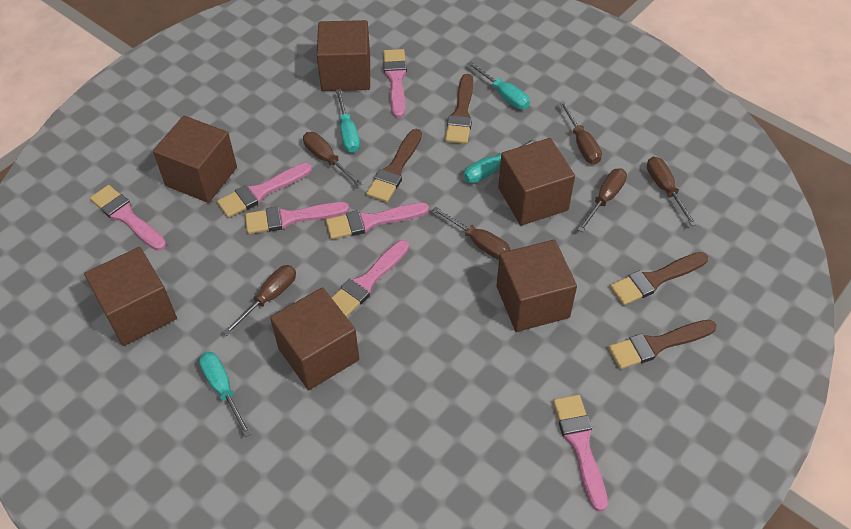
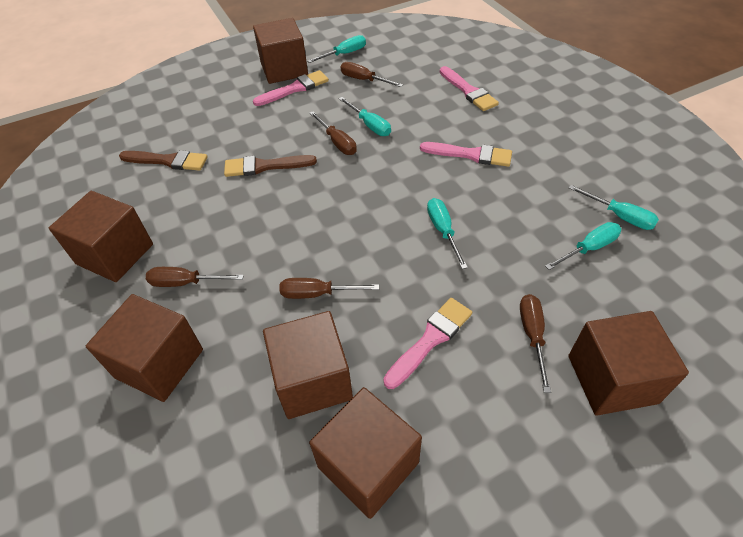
brown brush: [366,129,422,202] [445,74,473,144] [608,320,717,369] [610,252,708,305] = 4 -> [119,150,208,171] [224,155,317,177] = 2
brown screwdriver: [223,265,296,336] [303,132,362,187] [432,207,510,260] [559,101,602,164] [577,168,627,232] [647,157,697,226] = 6 -> [146,267,244,287] [279,278,379,299] [310,111,357,155] [340,62,403,87] [520,294,551,393] = 5
pink brush: [90,185,166,251] [217,163,312,218] [245,202,349,234] [326,203,429,239] [331,240,409,317] [383,49,407,118] [553,395,608,512] = 7 -> [253,70,329,106] [383,298,472,389] [420,142,512,167] [440,66,499,111] = 4
turquoise screwdriver: [199,352,251,437] [336,89,360,153] [463,138,537,183] [467,61,530,109] = 4 -> [307,35,366,63] [339,97,391,136] [427,198,468,269] [545,222,621,270] [569,185,659,230] = 5

